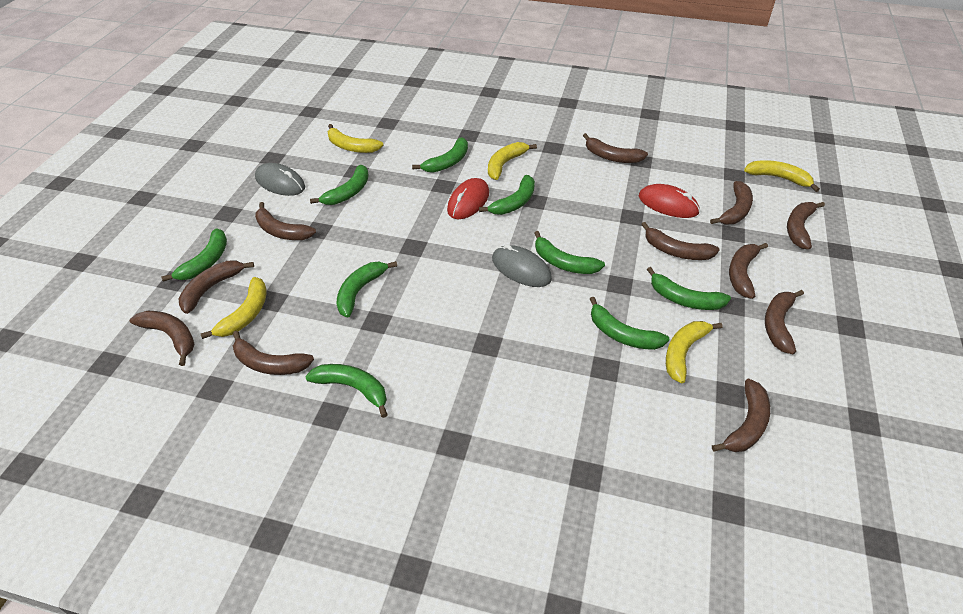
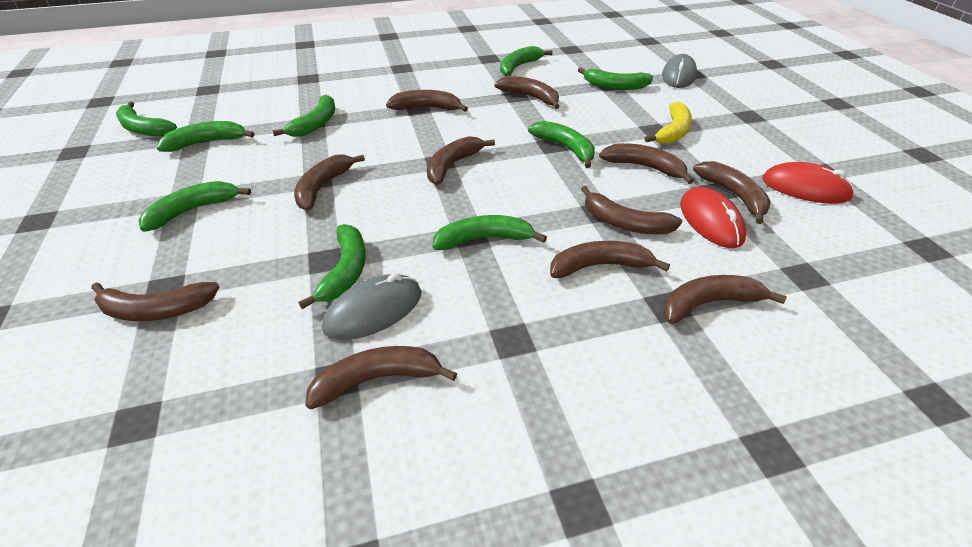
yellow banana: [201,277,266,339] [327,124,383,153] [488,142,537,180] [666,321,723,384] [744,160,820,192] = 5 -> [645,102,692,144] = 1

